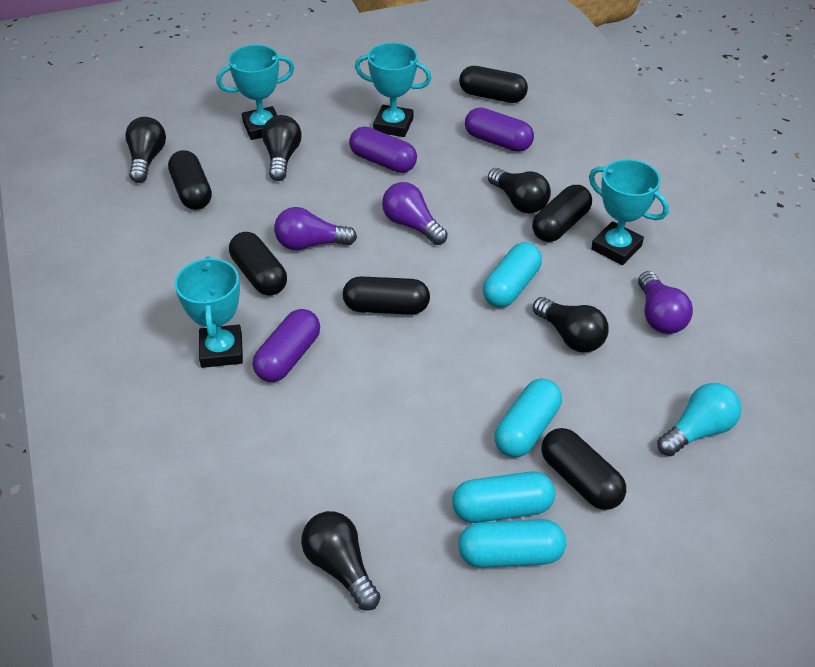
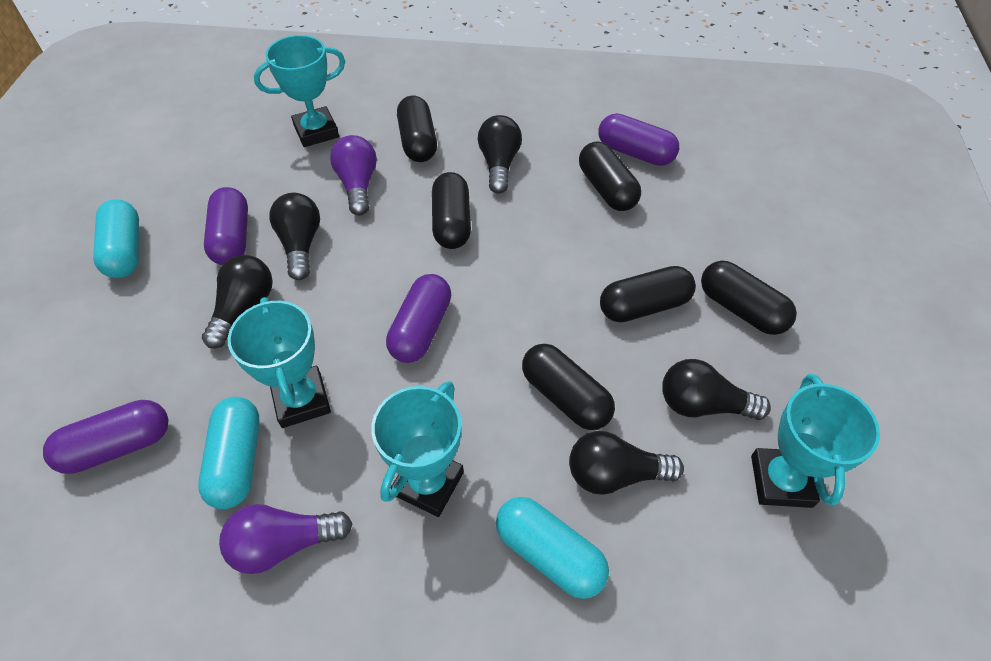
purple capsule: [253,309,320,382] [349,126,417,173] [465,108,534,152] = 3 -> [43,400,168,474] [204,187,248,265] [386,274,451,363] [599,113,679,166] = 4
purple light bulb: [274,207,357,250] [382,182,448,245] [638,271,693,334] = 3 -> [219,504,353,574] [330,135,377,216] = 2
turquoise capsule: [452,471,555,523] [458,519,566,568] [483,242,542,308] [494,379,562,457] = 4 -> [93,199,139,278] [198,397,259,509] [496,497,609,599] = 3
turquoise light bulb: [657,383,741,456] = 1 -> none = 0

